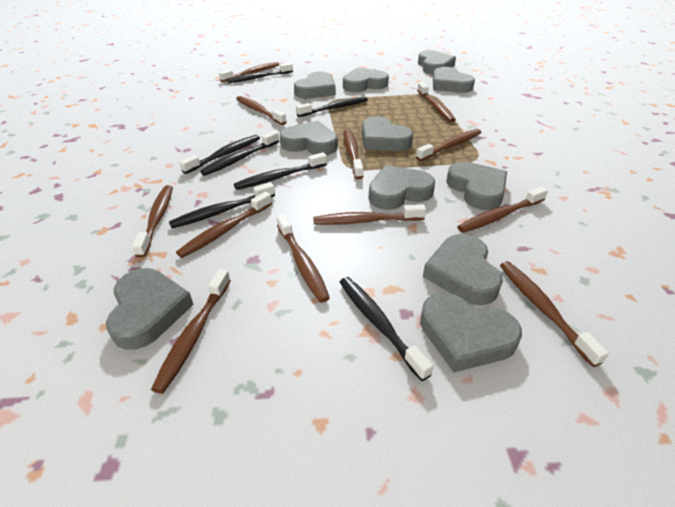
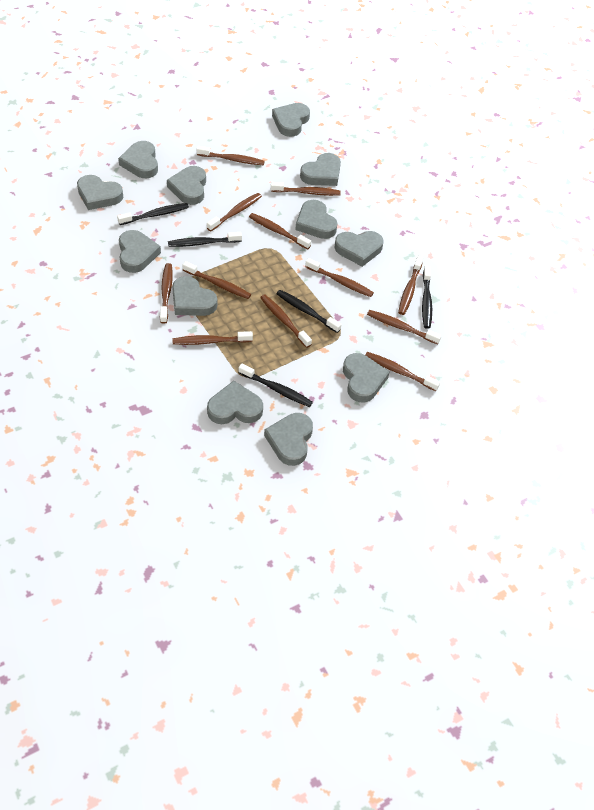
black toothbrush: [169,182,275,228] [179,135,260,174] [200,131,279,176] [227,63,293,83] [234,152,327,190] [296,96,368,117] [340,277,433,381] = 7 -> [117,203,189,225] [168,232,242,247] [239,364,313,407] [276,290,342,333] [422,266,432,329] = 5
grey heart: [106,268,194,350] [280,121,338,155] [294,71,336,99] [343,67,389,92] [362,116,413,151] [368,165,435,210] [418,50,456,75] [420,293,522,372] [423,234,503,305] [433,67,475,93] [446,162,507,210] = 11 -> [77,175,123,210] [118,141,158,178] [119,230,161,273] [167,166,206,205] [172,276,218,316] [207,381,263,424] [264,413,313,466] [272,103,310,137] [295,200,337,239] [300,153,341,186] [335,231,384,267] [343,353,389,403] = 12

